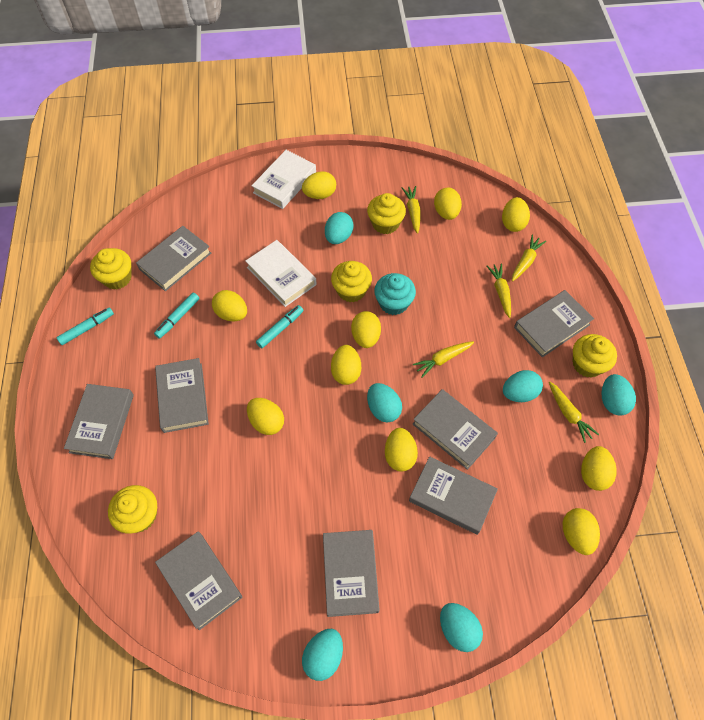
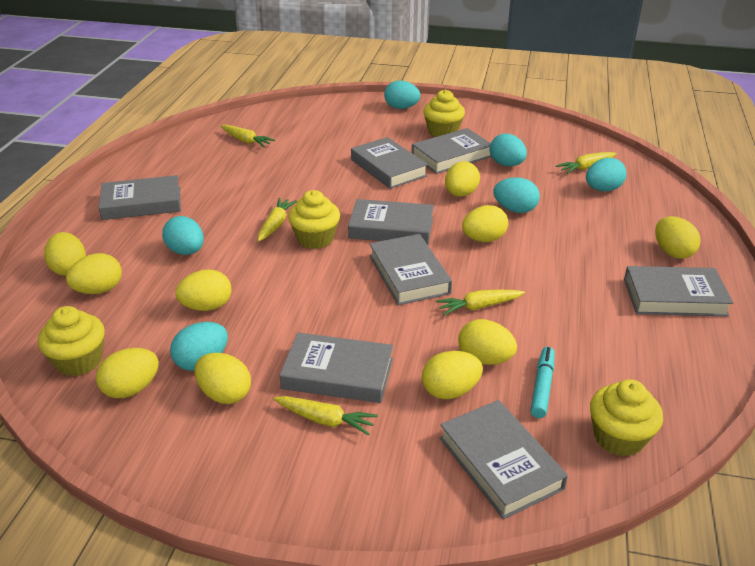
turquoise cupcake: [374,273,416,315] = 1 -> none = 0
turquoise marker: [56,307,114,345] [154,292,199,339] [256,305,303,348] = 3 -> [530,347,555,418] = 1
white book: [245,240,317,307] [252,150,316,209] = 2 -> none = 0
yellow cupcake: [90,248,132,289] [108,485,157,534] [331,261,372,302] [367,193,406,234] [573,334,617,377] = 5 -> [38,306,105,376] [288,190,340,249] [423,90,465,137] [590,379,663,456] = 4

